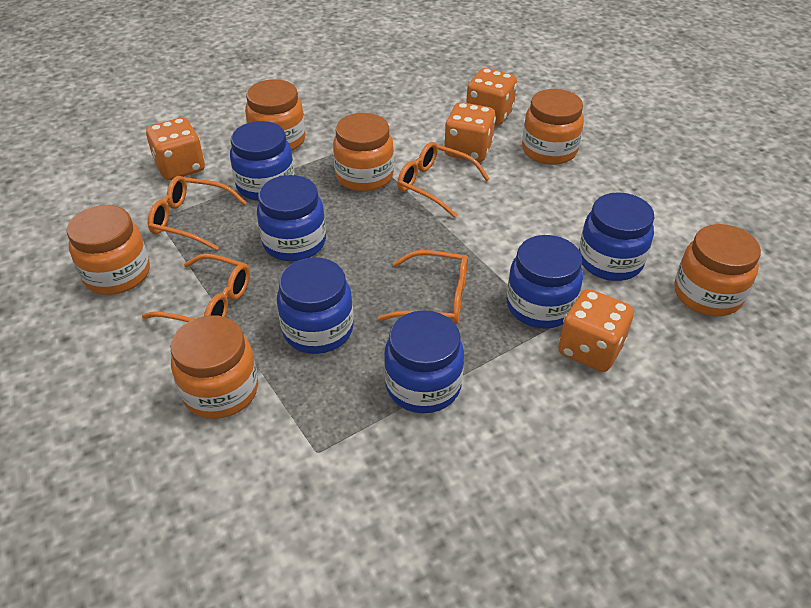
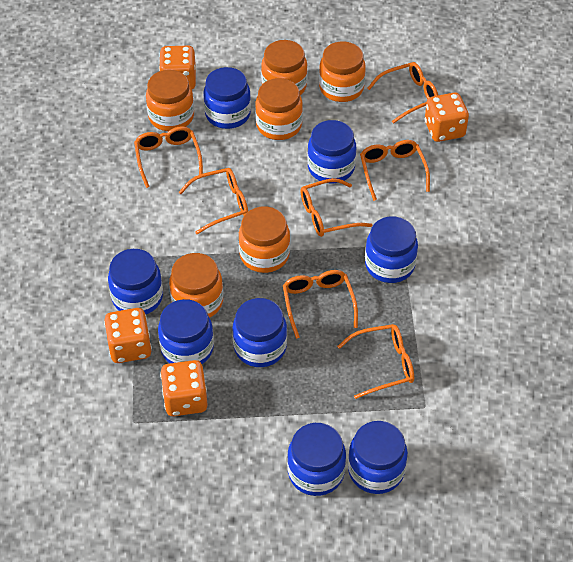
blue jar: [230,121,294,201] [257,175,326,261] [277,257,354,354] [384,310,464,413] [507,235,583,329] [579,192,655,281] = 6 -> [108,249,163,314] [158,299,214,364] [203,67,251,129] [232,298,287,367] [287,423,346,496] [307,120,356,183] [348,421,408,494] [365,216,418,283] = 8
orange glasses: [142,254,250,322] [148,176,247,251] [378,250,468,325] [397,142,490,218] = 4 -> [134,126,203,188] [179,168,248,234] [283,270,358,339] [300,178,372,237] [337,324,414,399] [360,140,430,201] [368,62,438,124] = 7

